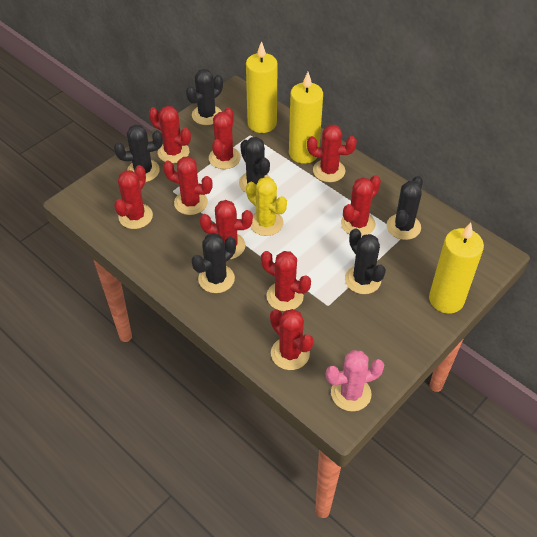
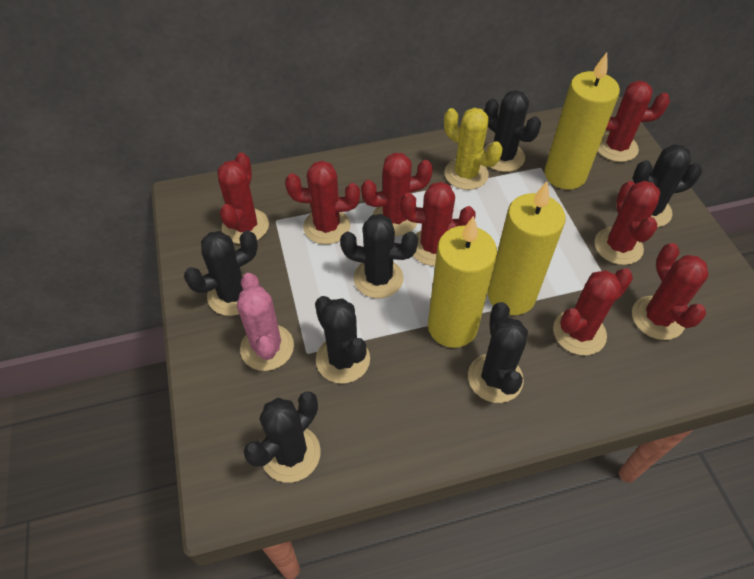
black cactus: [114,124,163,182] [186,69,223,125] [191,233,236,293] [239,137,270,193] [345,228,386,294] [387,176,423,240] = 6 -> [184,230,258,316] [243,392,321,483] [315,296,370,384] [340,214,418,299] [468,302,528,403] [483,90,541,172] [633,144,702,227] = 7
red cactus: [114,165,153,229] [149,106,191,163] [163,156,213,215] [200,200,253,259] [209,107,241,169] [261,251,311,311] [270,309,314,370] [307,124,357,182] [341,175,381,237] = 9 -> [217,153,269,244] [285,161,360,245] [361,153,433,236] [401,182,476,266] [553,268,633,355] [595,181,660,265] [598,81,670,162] [632,243,708,340] = 8

